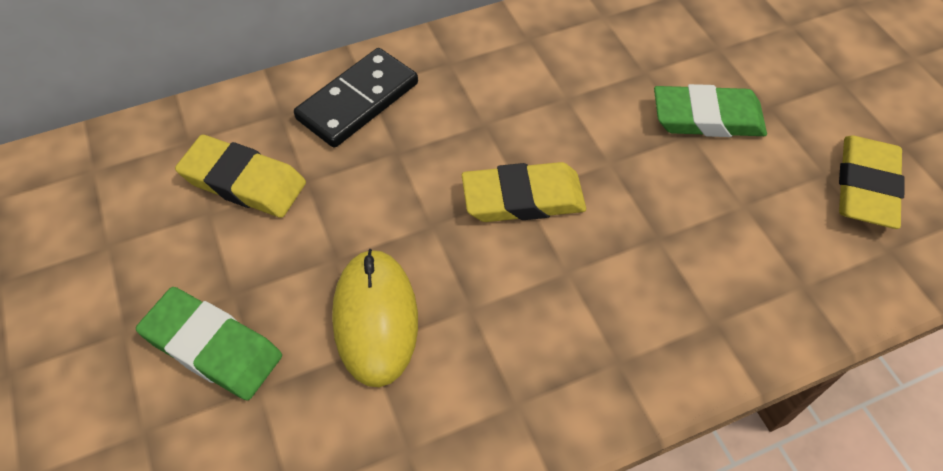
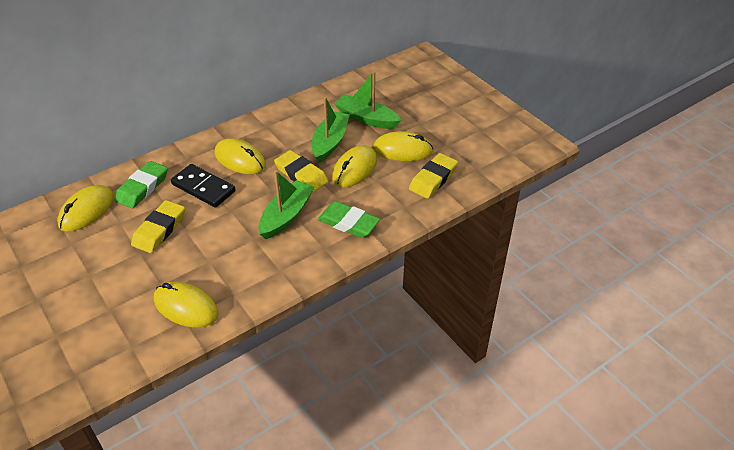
green boat: none = 0 -> [258,170,314,239] [312,97,350,163] [335,71,402,129] = 3
yellow mouse: [332,249,418,387] = 1 -> [57,185,114,232] [154,282,218,328] [215,138,266,174] [332,145,377,187] [373,131,433,161] = 5

